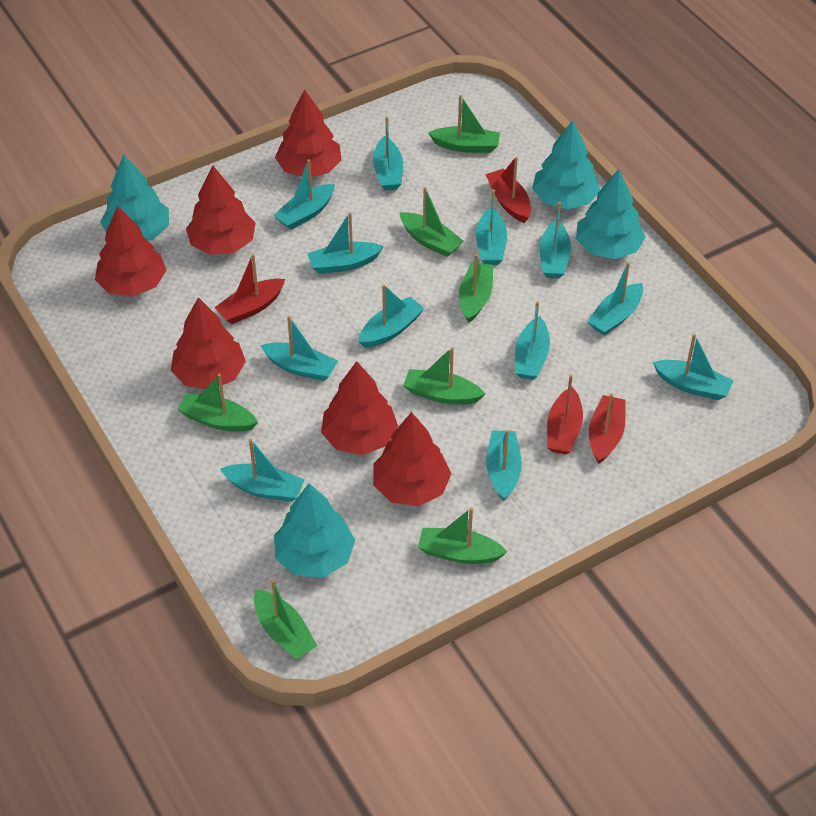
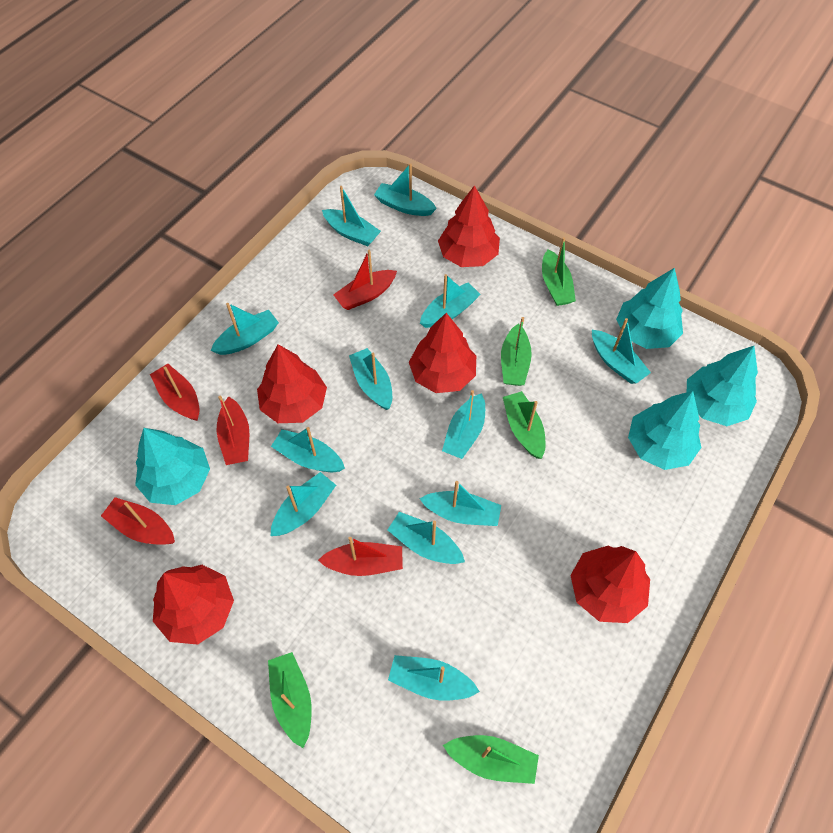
green boat: [177,374,258,432] [254,580,317,659] [400,187,464,257] [403,347,485,405] [418,508,507,564] [429,95,500,153] [459,254,493,323] = 7 -> [268,652,312,748] [443,735,539,784] [501,317,532,386] [503,391,545,459] [542,237,576,306] = 5
red boat: [214,254,285,324] [485,157,531,223] [547,374,583,454] [589,393,626,464] = 4 -> [101,497,175,545] [150,364,200,421] [217,396,249,465] [318,537,403,576] [333,250,397,310] = 5
red tree: [95,206,166,297] [171,297,246,389] [186,165,255,255] [275,89,342,177] [321,361,398,455] [373,412,451,506] = 6 -> [153,565,234,645] [257,344,327,423] [409,313,476,393] [438,185,500,267] [570,546,650,623] = 5

